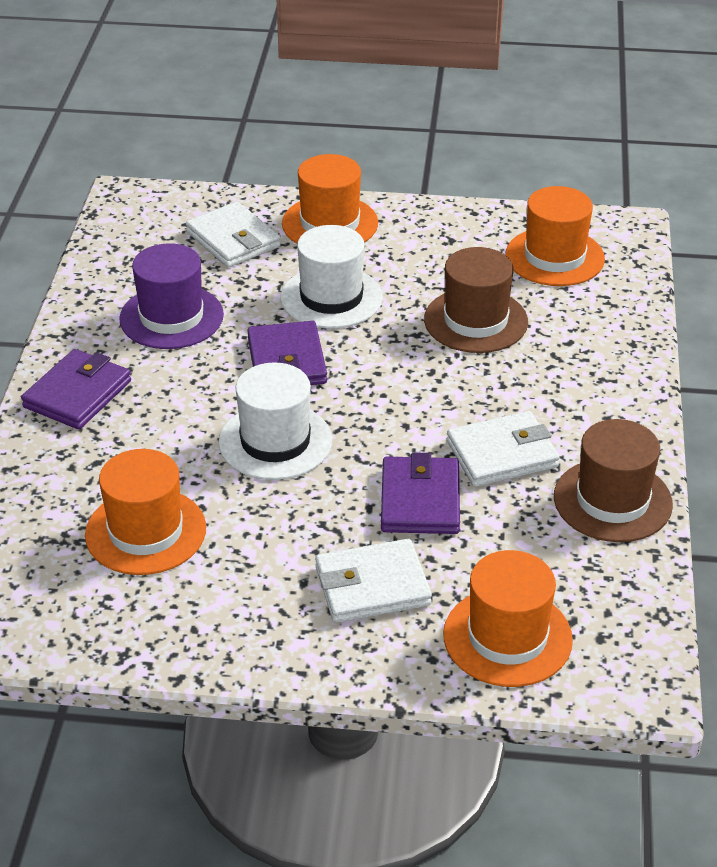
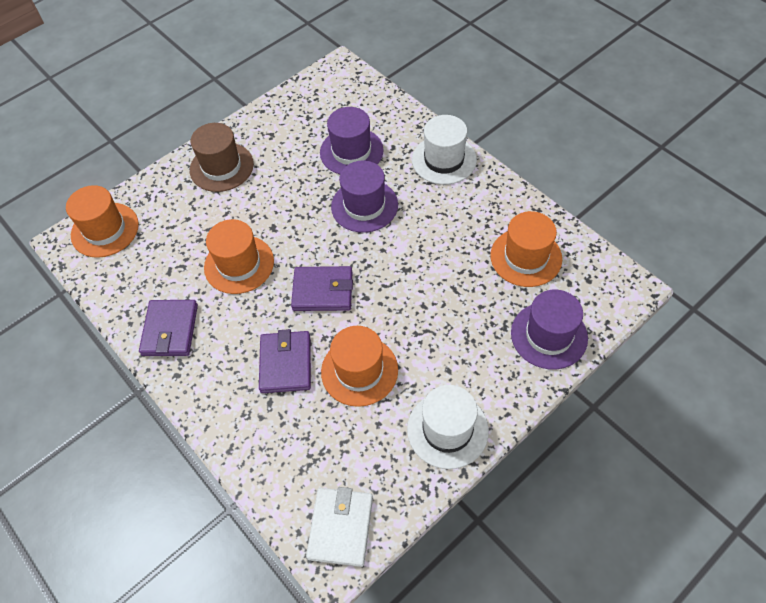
brown hat: [424,247,528,353] [554,419,673,542] = 2 -> [190,123,254,192] = 1
purple hat: [119,243,224,349] = 1 -> [320,107,384,174] [331,160,398,233] [511,290,588,369] = 3
white wallet: [186,201,281,268] [315,539,432,623] [447,411,560,487] = 3 -> [306,487,373,567] = 1

